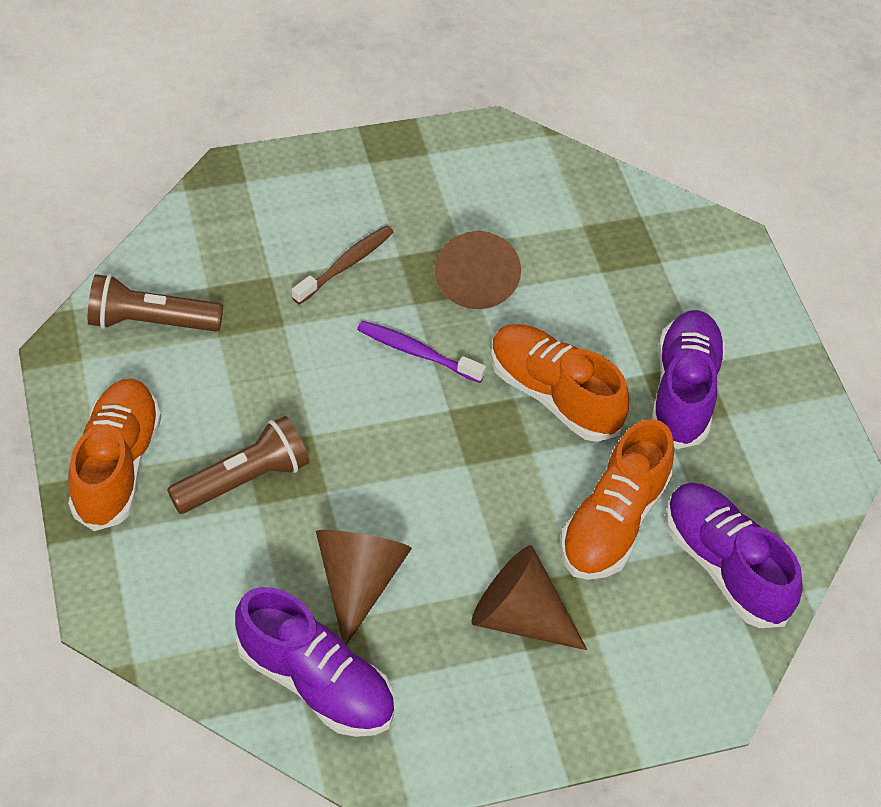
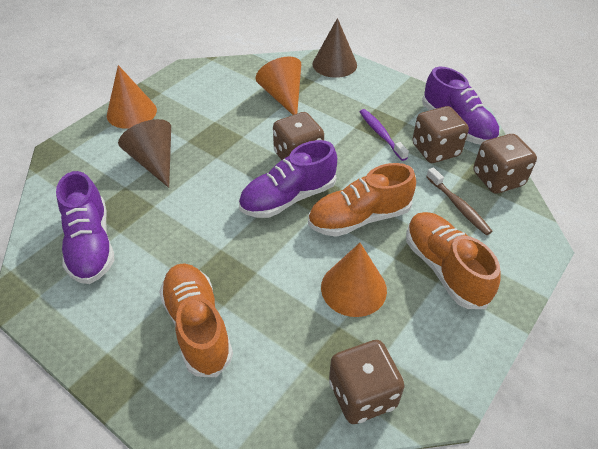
brown cone: [316,530,412,645] [435,231,521,309] [471,545,587,650] = 3 -> [118,119,171,188] [313,18,357,78] = 2
brown dice: none = 0 -> [273,112,324,160] [329,340,405,424] [412,106,469,163] [473,134,537,194] = 4
brown flashlight: [88,274,223,332] [167,416,309,514] = 2 -> none = 0
orange cone: none = 0 -> [107,65,157,129] [255,56,301,115] [321,243,387,317] = 3

